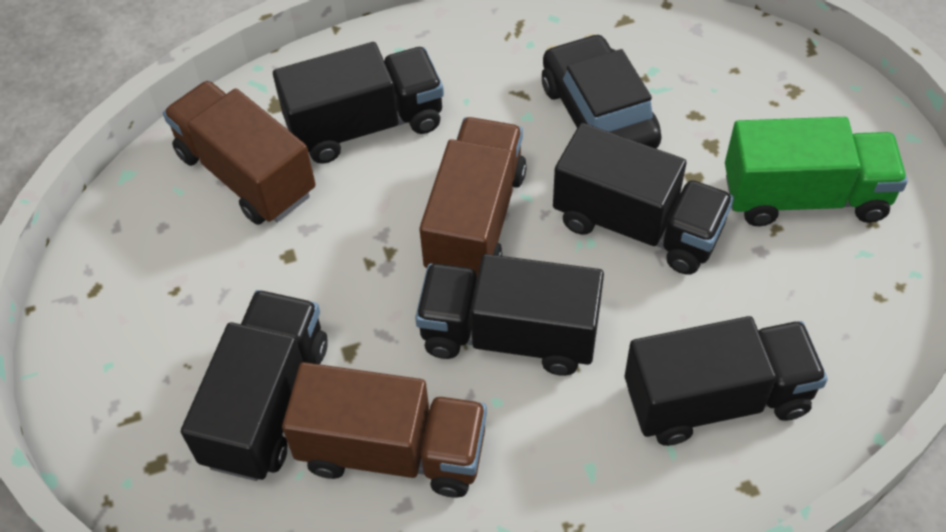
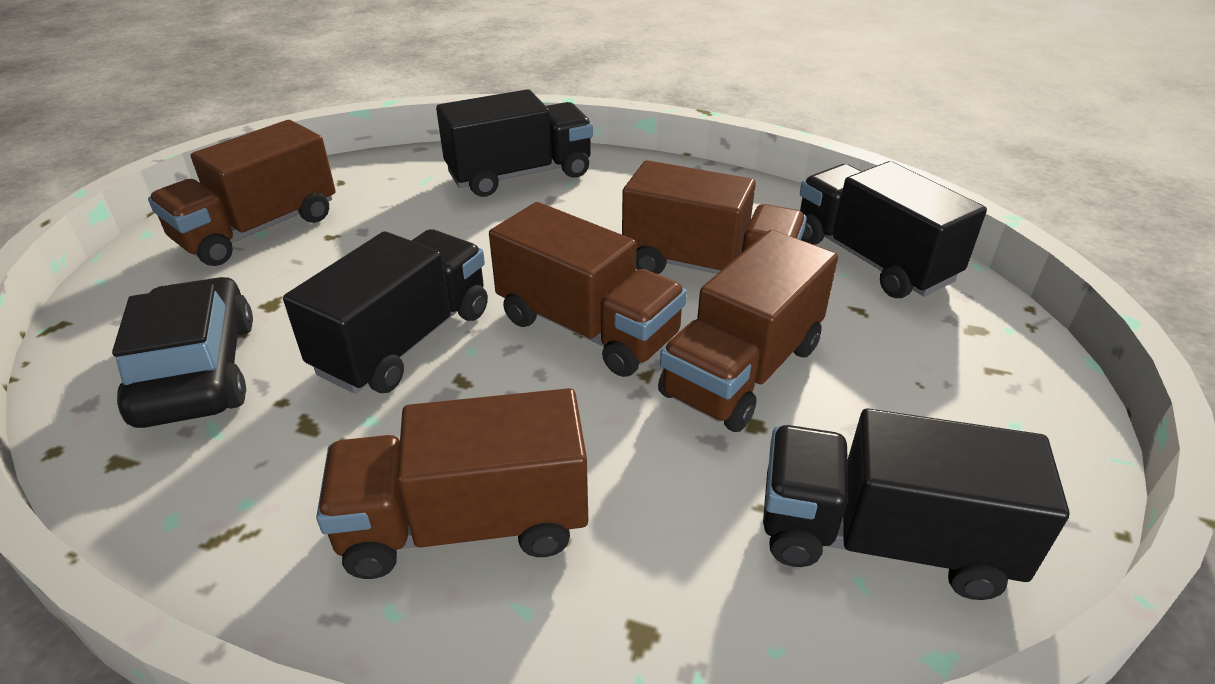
black truck: [181,290,328,481] [273,42,444,164] [415,254,604,376] [553,123,734,274] [625,316,828,446] = 5 -> [283,229,488,394] [436,89,593,197] [763,408,1070,600] [800,161,987,298] = 4
brown truck: [163,80,316,225] [282,362,487,498] [419,117,527,277] = 3 -> [148,120,336,266] [316,388,588,579] [489,202,687,377] [622,160,807,274] [658,230,838,432] = 5
green truck: [725,117,908,226] = 1 -> none = 0

